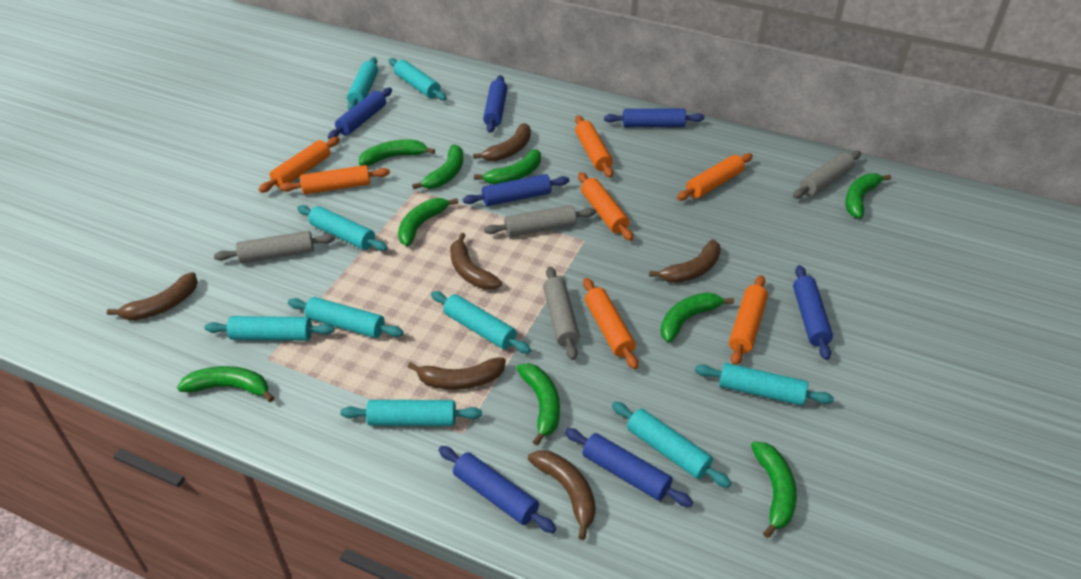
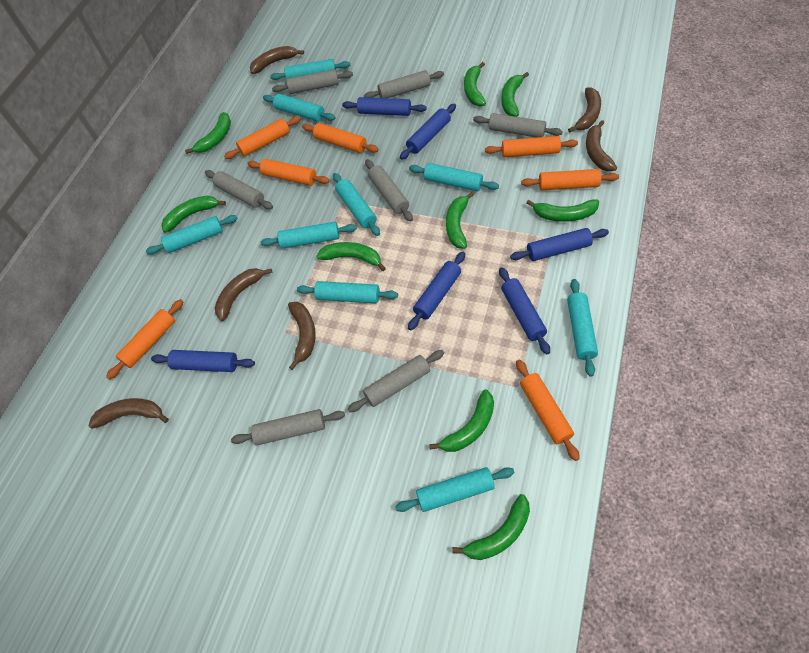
blue rolling pin: [328,88,392,139] [439,446,556,533] [463,174,569,206] [483,75,507,133] [565,428,693,507] [604,108,705,127] [793,265,833,360] = 7 -> [151,350,255,372] [342,97,427,116] [400,104,456,160] [408,251,465,330] [499,267,550,354] [510,228,609,261] = 6
grey rolling pin: [214,231,335,263] [484,205,596,237] [543,266,580,360] [793,151,861,199] = 4 -> [205,170,273,209] [231,409,345,445] [272,69,353,94] [348,350,444,412] [364,70,444,98] [365,159,413,221] [473,113,563,137] = 7

